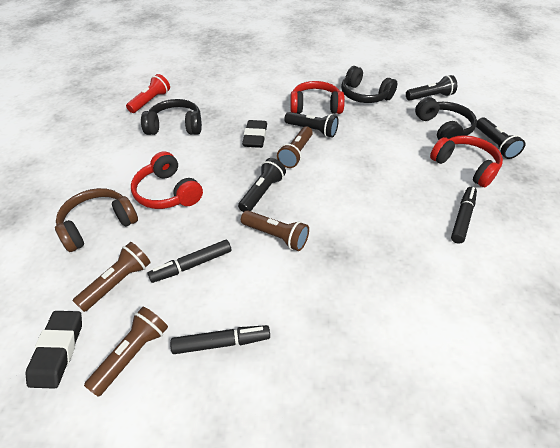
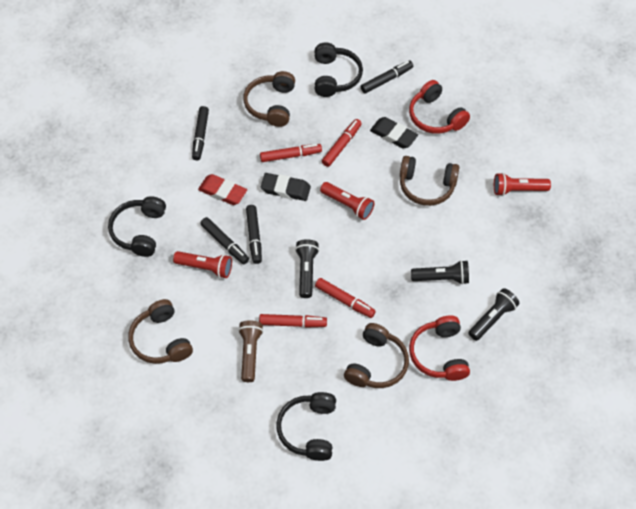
black flashlight: [238,158,286,212] [284,112,339,137] [406,75,457,101] [476,117,526,159] = 4 -> [295,239,319,298] [411,260,469,285] [468,288,519,341] = 3
black marker: [148,240,231,283] [170,325,270,354] [451,187,477,244] = 3 -> [192,106,209,160] [200,217,249,264] [246,205,262,264] [360,61,413,94] = 4
brown flashlight: [73,242,151,312] [84,307,168,397] [241,210,309,251] [277,126,313,168] = 4 -> [238,320,263,382] = 1
brown headphones: [55,188,138,252] = 1 -> [128,299,193,364] [243,71,295,127] [344,323,409,388] [400,156,459,206] = 4
red eraser: none = 0 -> [198,174,247,205] = 1
red flashlight: [126,74,170,113] = 1 -> [173,251,232,278] [320,182,374,220] [494,173,551,196] = 3
red headphones: [131,151,203,209] [290,81,345,114] [430,135,503,187] = 3 -> [409,80,470,134] [409,315,470,381] = 2
red marker: none = 0 -> [259,314,327,328] [260,144,322,162] [315,278,376,318] [322,119,362,167] = 4

